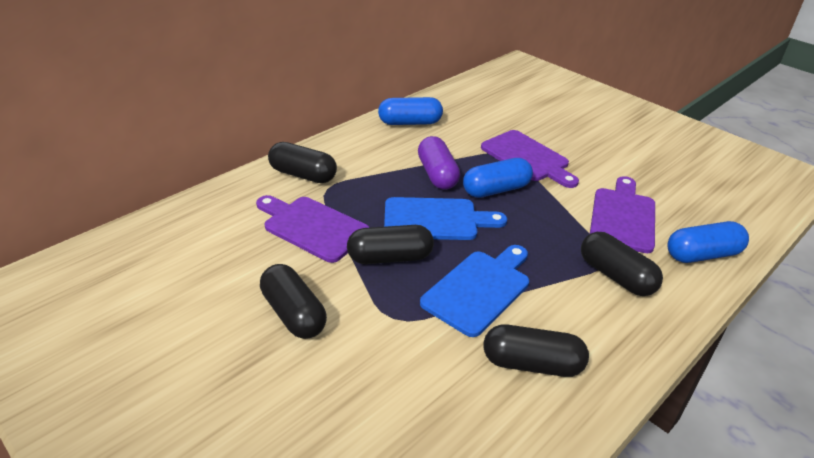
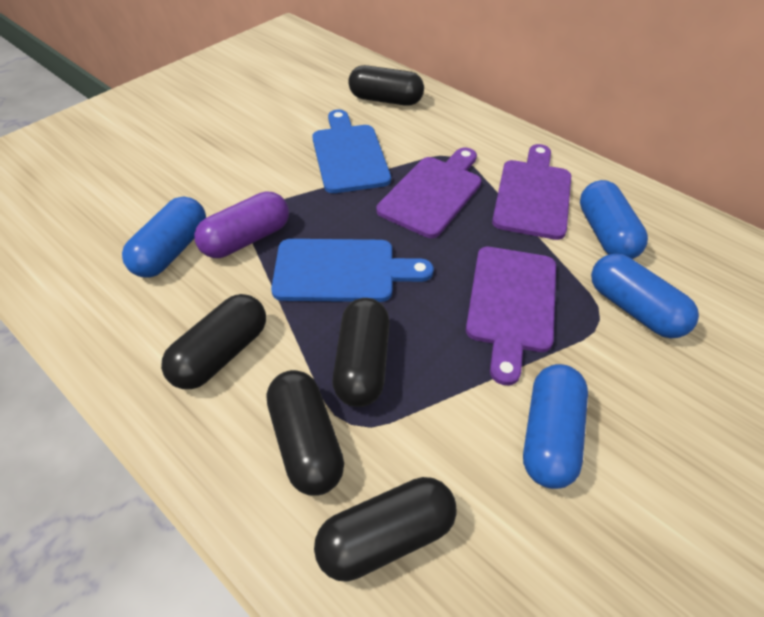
blue capsule: [378,97,443,125] [463,158,533,198] [667,221,749,263] = 3 -> [122,196,206,278] [523,364,588,489] [580,180,648,259] [591,253,699,338] = 4

